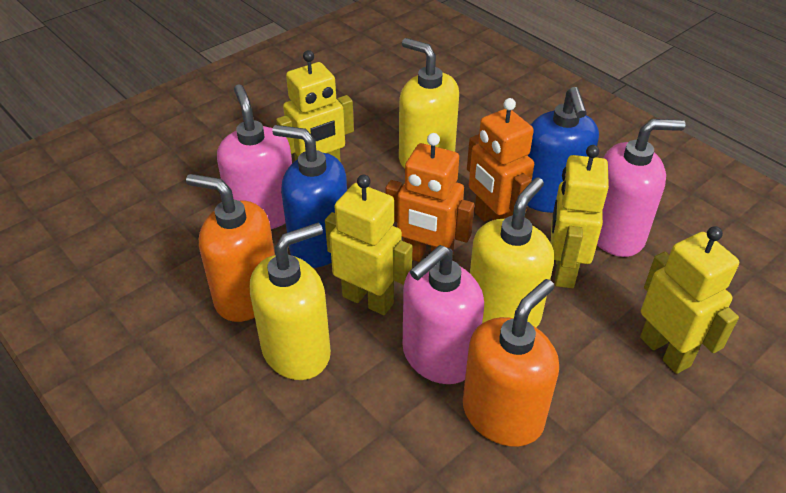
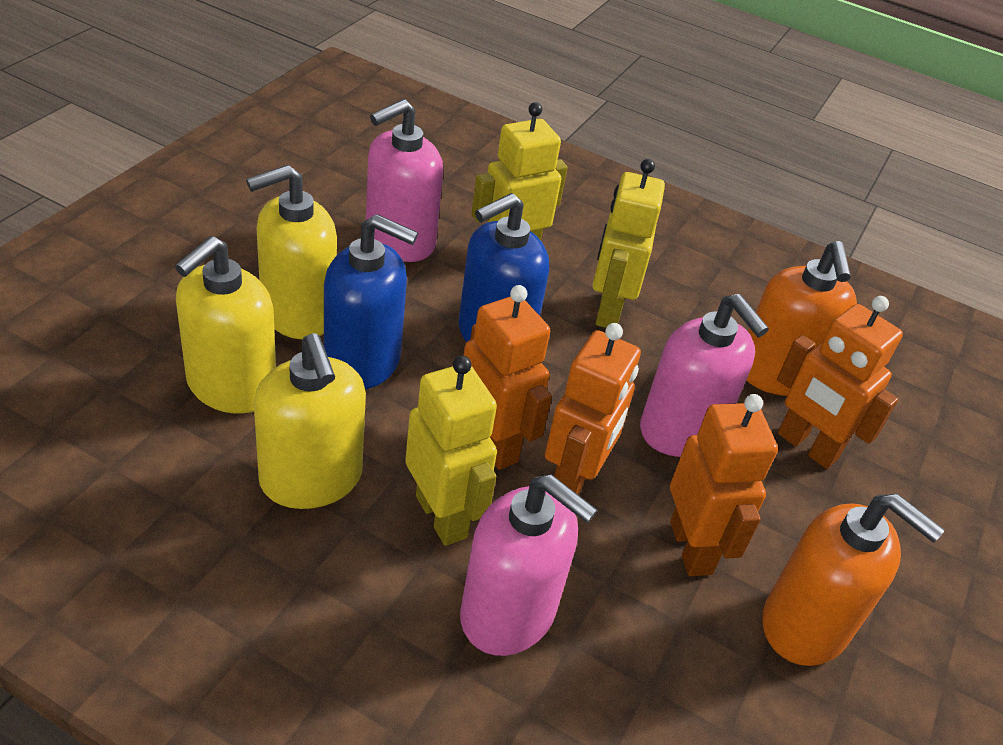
orange robot: [386,133,474,262] [467,98,534,222] = 2 -> [463,285,552,470] [545,323,641,495] [670,394,778,576] [777,296,903,469] = 4
yellow robot: [276,50,354,162] [325,175,413,315] [551,145,609,288] [640,226,739,374] = 4 -> [405,356,497,546] [471,102,568,240] [593,159,665,328] = 3

